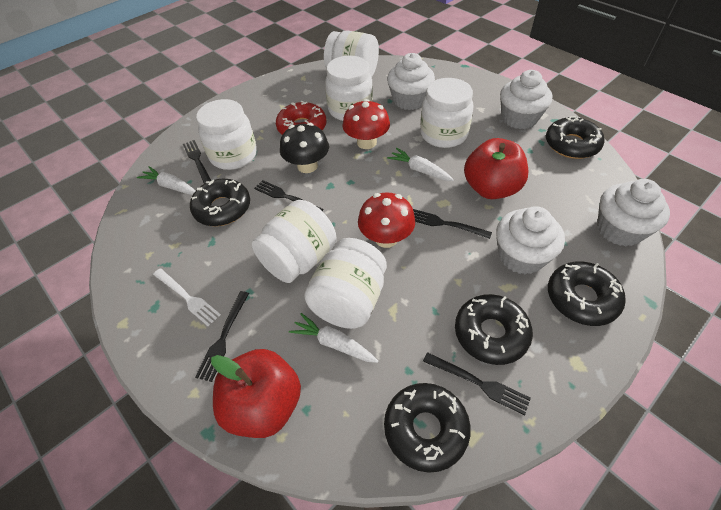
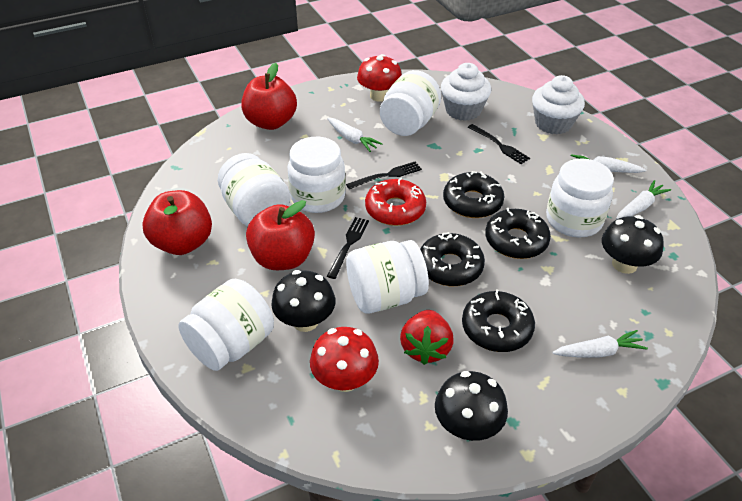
black donut: [190,179,250,226] [384,383,471,473] [455,294,533,365] [546,116,605,159] [548,261,626,326] = 5 -> [420,232,485,286] [443,171,504,218] [462,290,535,352] [485,208,551,259] = 4
black fork: [183,140,211,184] [195,291,249,382] [254,180,323,211] [413,209,492,239] [423,352,531,415] = 5 -> [327,217,369,279] [346,161,422,189] [468,124,530,164] = 3
black mushroom: [280,123,329,173] = 1 -> [271,270,335,332] [435,371,508,441] [602,215,664,274] = 3
red apple: [211,349,301,438] [464,138,529,199] = 2 -> [142,190,212,255] [241,63,297,130] [246,200,315,270] = 3
red strawberry: none = 0 -> [400,310,454,365] = 1
white carrot: [137,166,195,195] [289,313,378,363] [387,148,454,181] = 3 -> [327,118,383,152] [552,330,648,358] [571,154,646,173] [616,180,671,219] = 4
white cupcake: [387,53,435,110] [496,206,565,275] [500,70,552,129] [597,179,670,246] = 4 -> [441,63,491,121] [532,75,585,135] = 2
white fork: [153,268,221,326] = 1 -> none = 0

